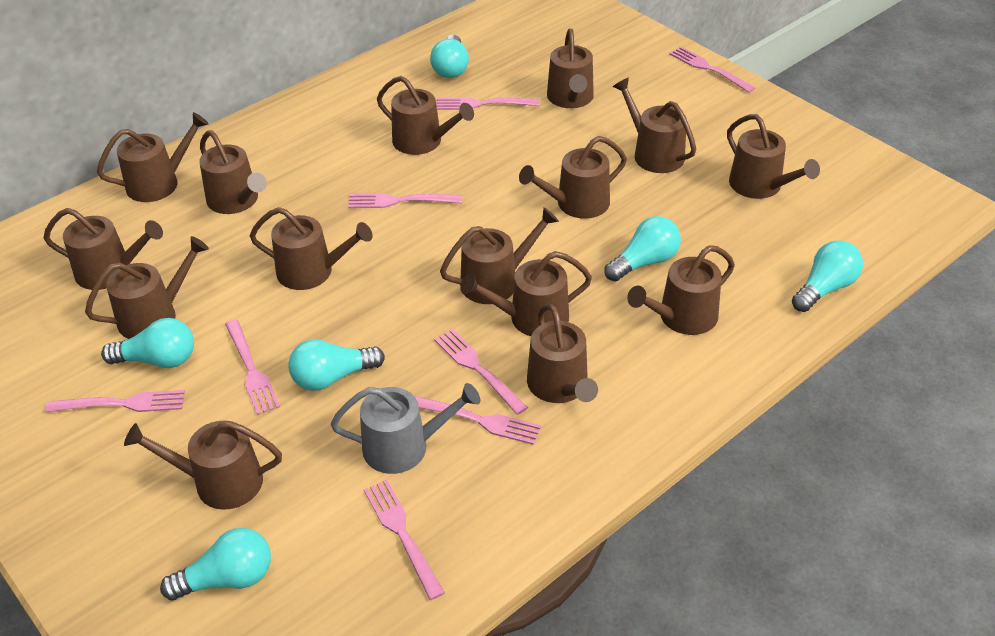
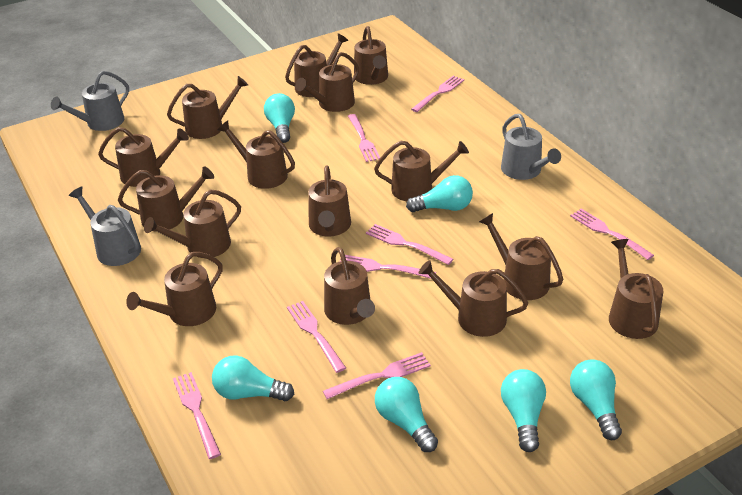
grey watering can: [331,383,480,474] = 1 -> [51,71,129,131] [69,187,141,266] [501,114,561,180] = 3

